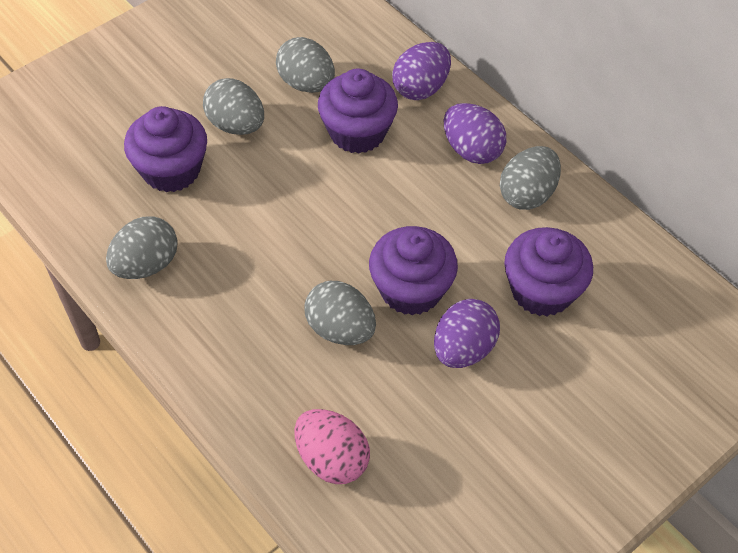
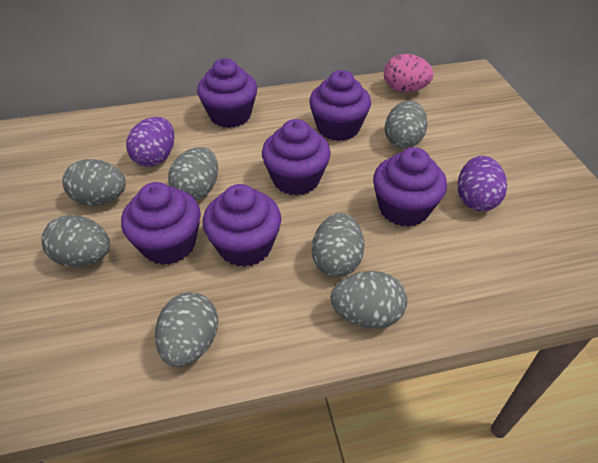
grey egg: [106,216,178,279] [203,78,264,135] [276,37,335,93] [304,281,376,345] [500,146,561,210] = 5 -> [41,215,110,267] [62,159,126,206] [155,292,218,367] [168,147,218,200] [312,213,364,277] [331,271,407,329] [385,100,428,149] = 7
purple cupcake: [124,106,207,192] [318,69,398,154] [369,226,458,316] [504,227,593,316] = 4 -> [121,182,201,265] [197,58,257,128] [203,184,281,267] [262,119,331,196] [309,70,371,141] [373,147,447,227] = 6
purple egg: [392,42,451,100] [434,299,500,368] [444,103,506,164] = 3 -> [126,117,174,167] [458,156,507,212] = 2

